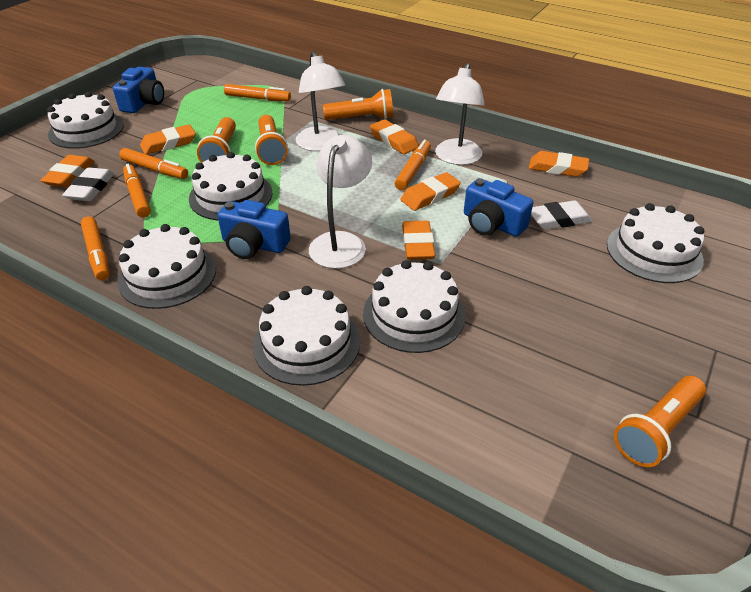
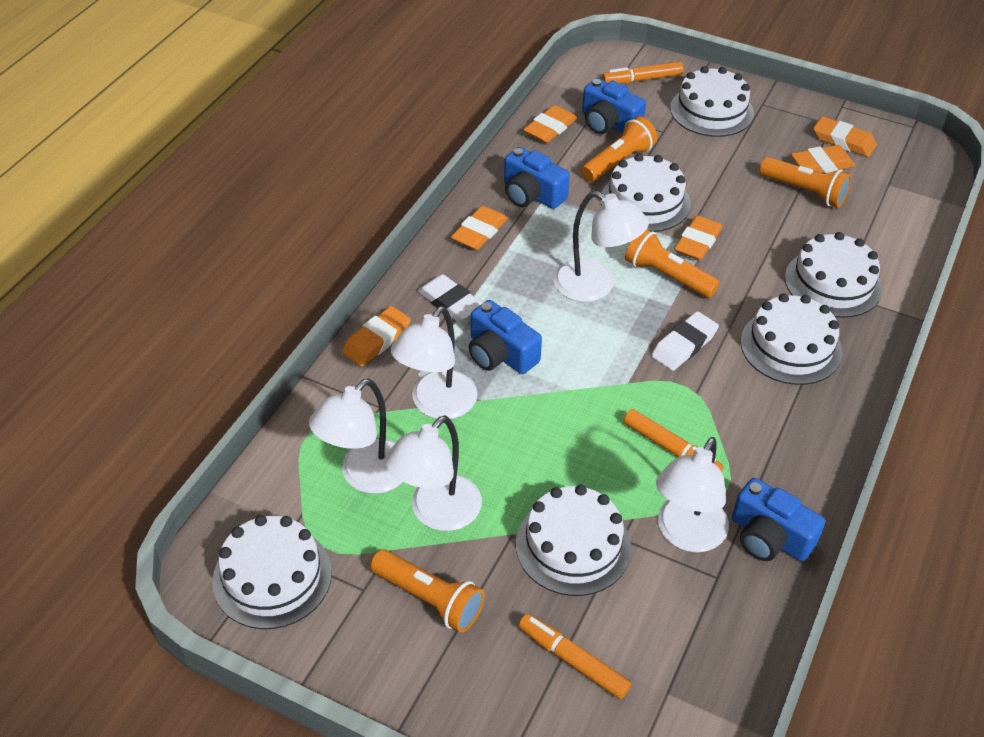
blue camera: [113,67,164,113] [217,200,291,259] [464,178,533,237] = 3 -> [469,300,542,374] [504,147,570,209] [582,78,646,134] [732,478,825,561] = 4
orange marker: [81,216,110,281] [119,148,188,179] [123,164,151,218] [224,84,291,101] [395,140,431,190] = 5 -> [519,614,631,699] [602,61,684,84] [623,409,723,472] = 3
white lamp: [296,51,345,151] [309,135,372,269] [435,63,485,165] = 3 -> [309,379,403,494] [384,415,482,531] [391,306,477,419] [554,191,649,302] [656,437,729,552] = 5

